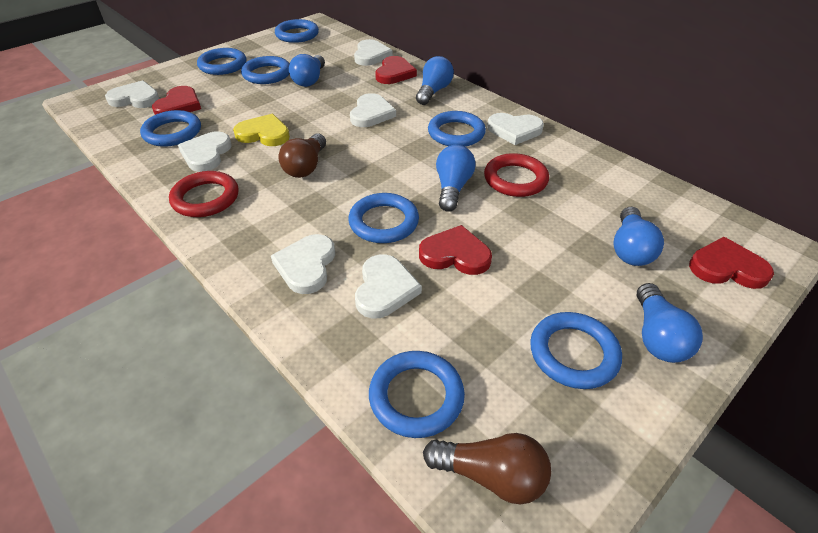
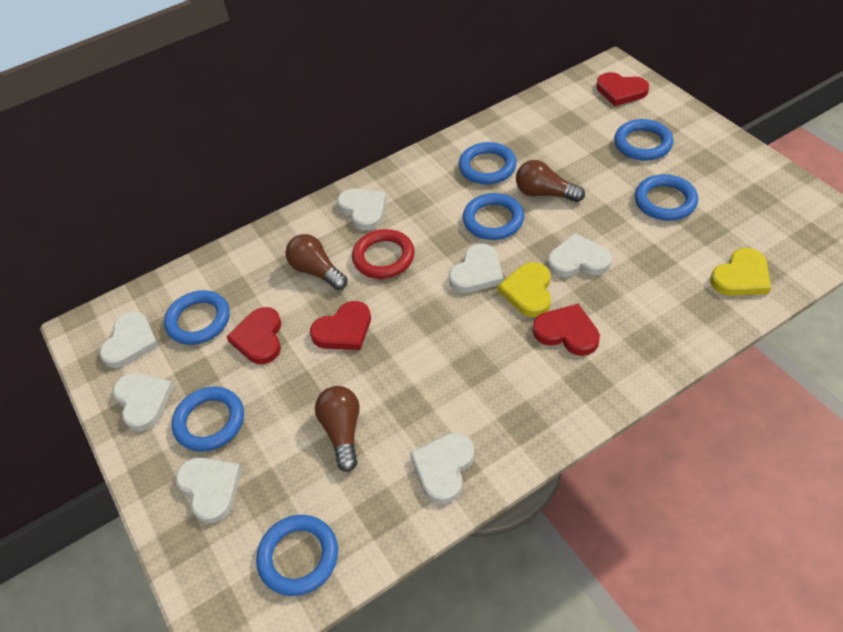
blue light bulb: [289,54,325,87] [416,56,454,105] [436,145,476,212] [613,207,664,266] [637,283,703,363] = 5 -> none = 0
blue ring: [140,110,201,147] [197,48,246,75] [241,56,290,84] [275,19,319,43] [348,193,419,243] [369,351,465,438] [428,111,486,147] [530,312,622,389] = 8 -> [164,290,230,345] [172,386,244,452] [256,515,338,596] [459,142,517,185] [463,193,524,240] [614,119,674,161] [635,174,698,221] = 7
brown light bulb: [278,134,326,178] [423,433,551,504] = 2 -> [285,234,348,290] [315,386,360,472] [516,160,585,202] = 3
red ring: [169,171,239,217] [484,153,549,197] = 2 -> [352,229,415,279] = 1
yellow heart: [233,114,290,146] = 1 -> [498,262,551,317] [710,248,771,296] = 2

